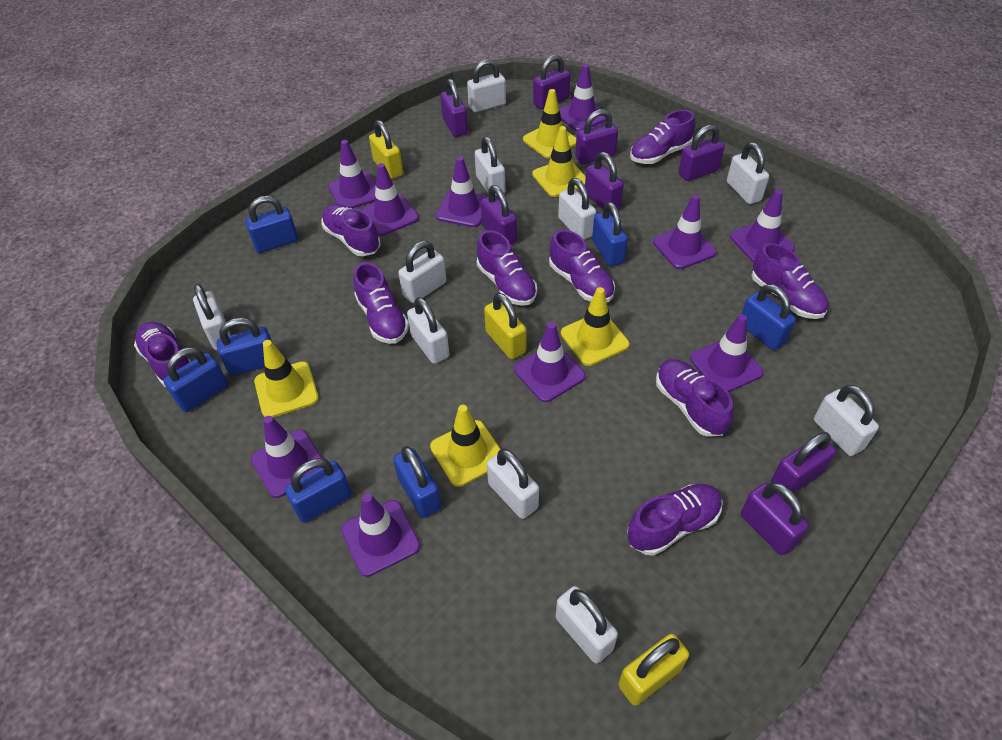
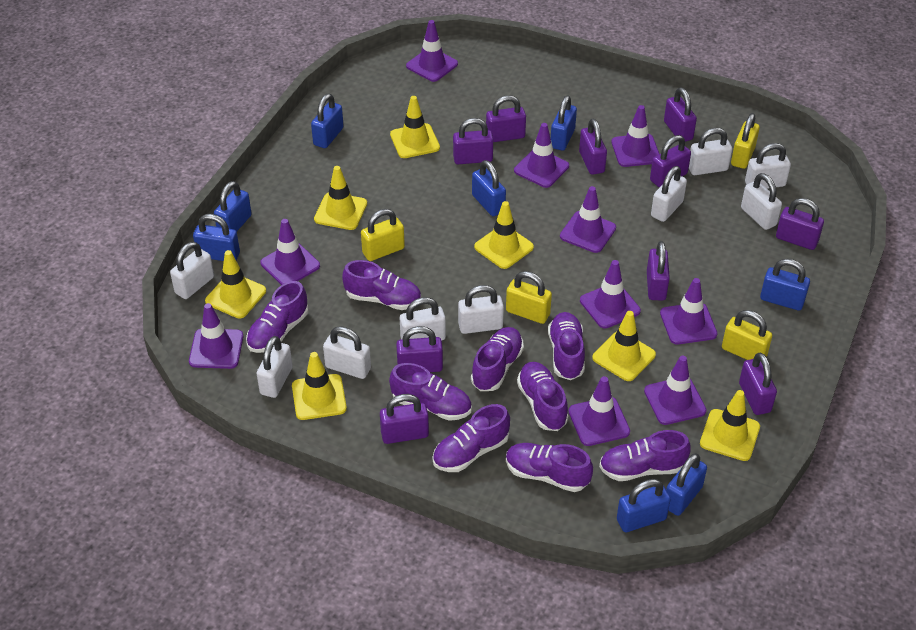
blue padlock: [163,347,228,412] [217,318,273,376] [245,196,298,253] [285,458,352,523] [393,446,441,518] [592,202,628,266] [742,284,796,350] = 7 -> [193,214,240,261] [214,181,252,232] [311,94,344,148] [472,160,506,216] [551,95,577,151] [617,479,671,532] [666,453,707,516] [760,259,810,310] = 8
purple padlock: [440,79,468,137] [481,185,517,245] [533,55,570,110] [575,109,618,164] [585,152,624,212] [678,125,725,181] [741,483,809,555] [771,432,836,493] = 8 -> [380,394,429,444] [396,326,443,372] [453,118,493,164] [486,95,526,142] [579,119,607,175] [647,241,670,301] [650,135,691,187] [664,88,697,142] [739,352,777,415] [776,198,824,250] = 10
white padlock: [193,284,231,350] [398,241,446,303] [407,297,450,364] [467,59,506,112] [475,136,505,196] [487,449,539,519] [556,586,618,664] [558,178,596,240] [727,142,769,204] [814,385,879,456] = 10 -> [170,242,214,299] [257,336,293,398] [323,326,371,379] [400,297,446,340] [458,285,504,334] [651,166,687,222] [689,128,732,175] [741,173,782,230] [745,143,791,189] = 9
yellow padlock: [369,120,403,179] [484,293,526,359] [618,634,689,706] = 3 -> [361,209,405,261] [506,271,552,324] [722,310,772,360] [731,113,760,169] = 4
yellow traffic cone: [254,340,319,417] [430,405,501,487] [523,89,576,158] [532,126,586,197] [561,287,629,366] = 5 -> [205,250,266,319] [292,352,347,420] [314,166,367,230] [390,96,440,158] [474,201,534,269] [592,311,656,381] [700,390,760,461] = 7

